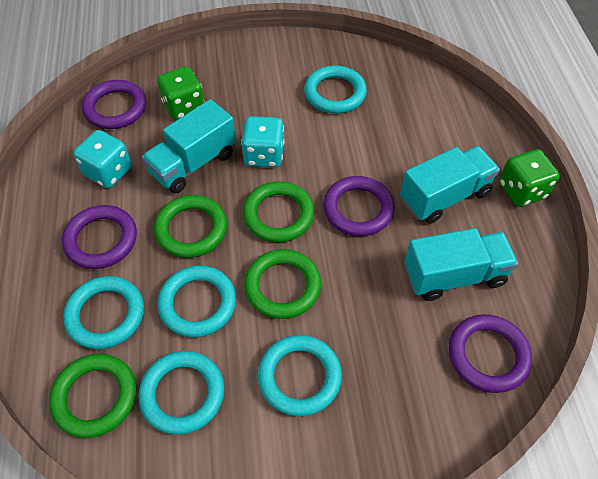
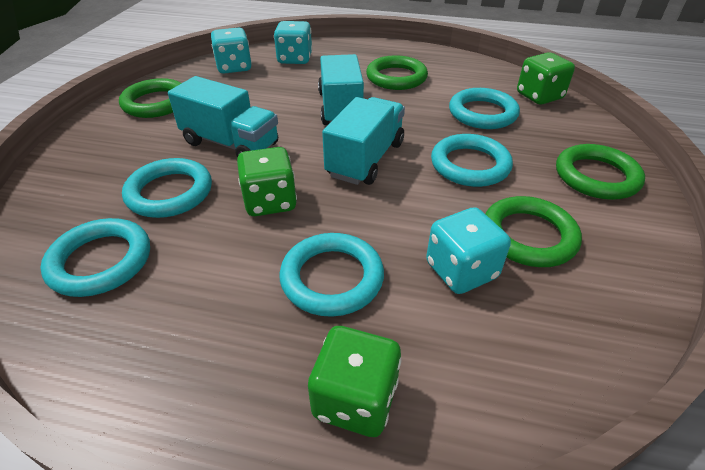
green dice: [157,66,205,120] [499,149,560,207] = 2 -> [237,147,297,216] [308,326,402,437] [517,52,575,105] = 3
purple ring: [62,205,137,269] [82,80,146,129] [323,176,395,236] [448,314,532,393] = 4 -> none = 0
turquoise dice: [73,130,132,188] [241,116,284,167] = 2 -> [211,28,252,73] [274,21,312,64] [426,207,511,294] = 3

